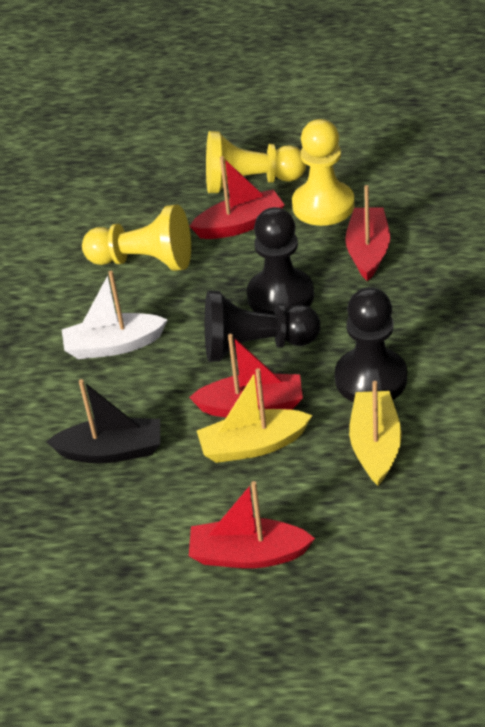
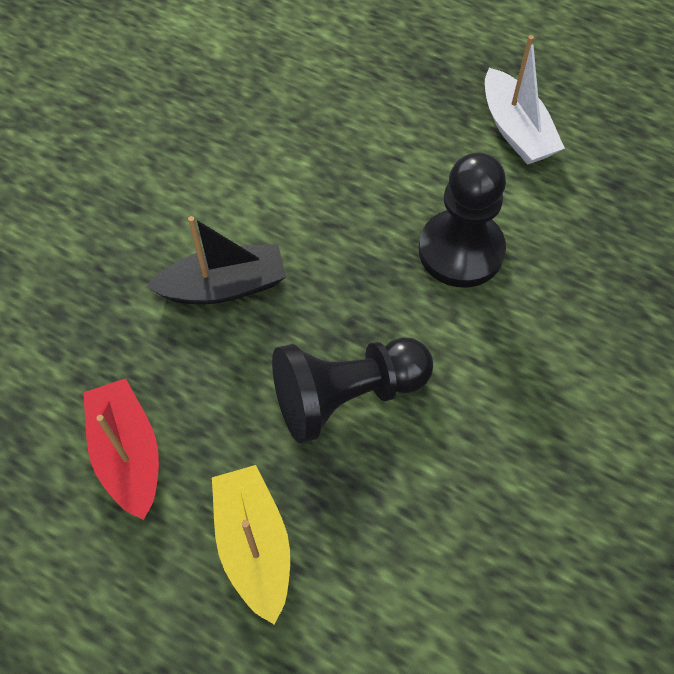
black pawn: [205,291,320,362] [247,207,314,314] [335,287,407,402] = 3 -> [272,337,433,443] [419,153,506,288] = 2
red boat: [189,334,303,417] [189,481,315,568] [190,156,284,239] [345,185,390,281] = 4 -> [83,378,159,520] = 1
yellow boat: [197,368,312,463] [349,381,402,486] = 2 -> [212,465,290,624] = 1
yellow pawn: [82,205,191,271] [206,131,306,193] [292,119,355,226] = 3 -> none = 0

